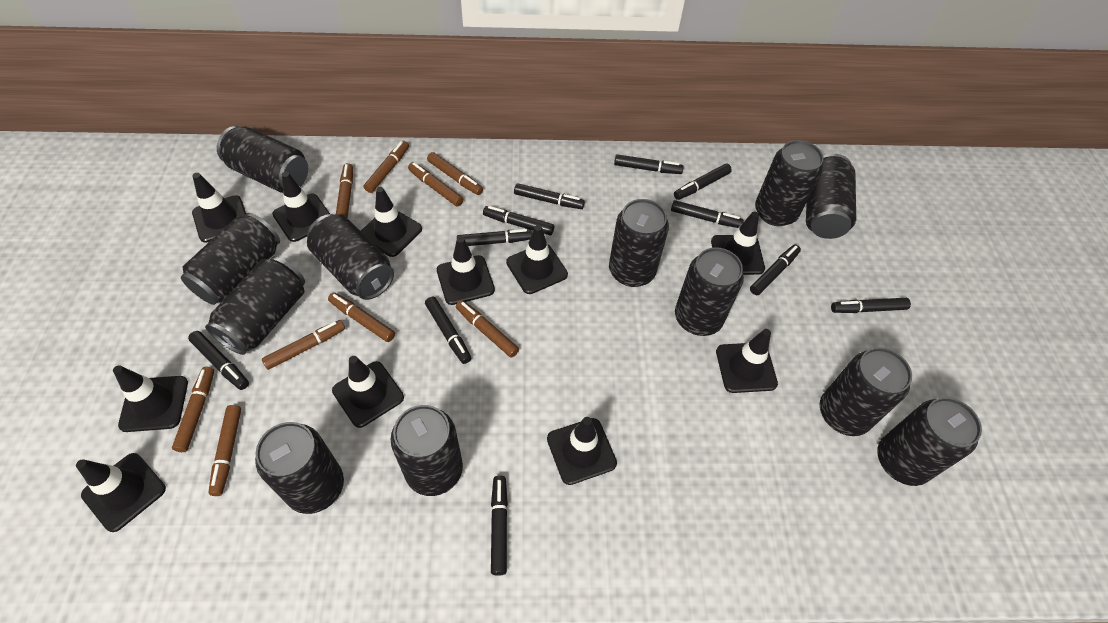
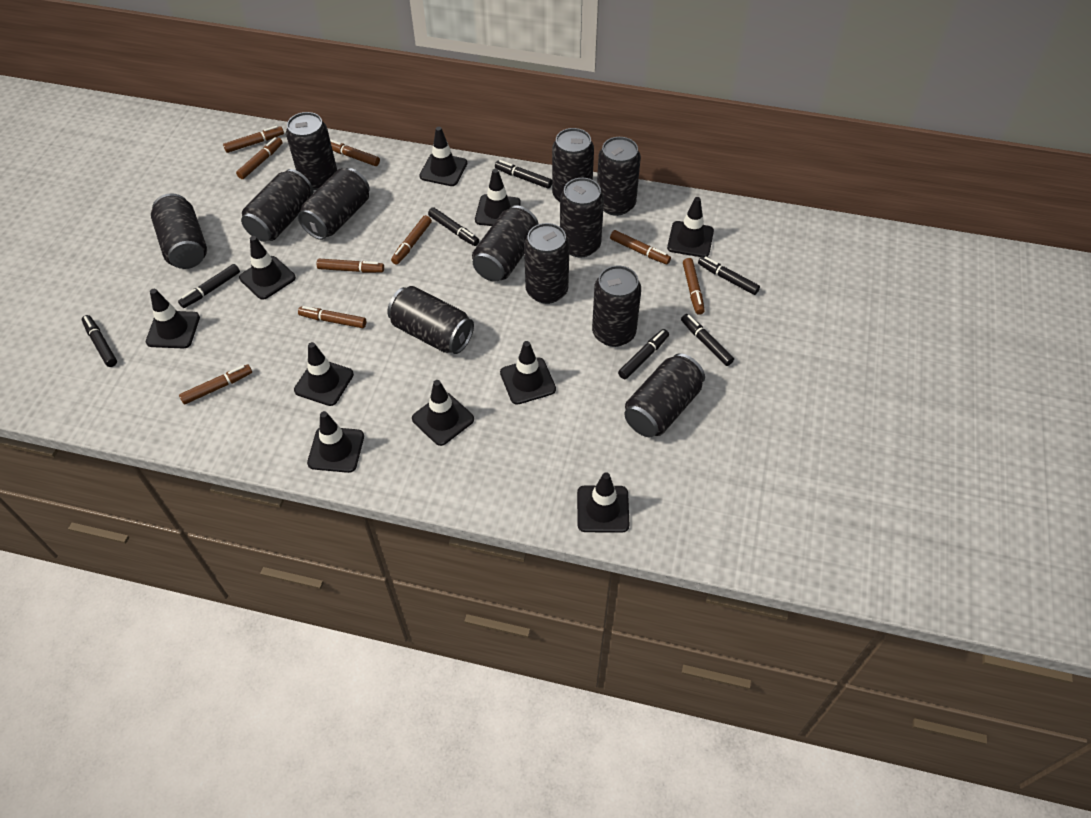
black marker: [188,331,249,390] [425,297,471,364] [457,229,532,246] [483,206,554,235] [491,475,508,576] [514,183,585,209] [614,154,683,174] [671,200,744,228] [674,164,732,200] [750,245,801,295] [831,298,911,313] = 11 -> [82,315,117,367] [178,264,240,308] [428,207,479,246] [495,160,552,189] [618,329,669,379] [681,314,734,366] [698,256,760,295] = 7
black traffic cone: [76,453,166,532] [113,365,188,432] [192,173,246,243] [273,172,330,242] [332,356,404,428] [361,187,422,257] [437,237,495,305] [506,225,568,294] [547,417,617,485] [711,211,765,275] [716,329,778,393] = 11 -> [146,289,200,348] [239,236,296,300] [294,342,354,406] [307,411,364,473] [412,380,474,446] [419,127,467,186] [475,169,521,226] [500,341,556,405] [577,472,630,533] [667,197,714,257] = 10

